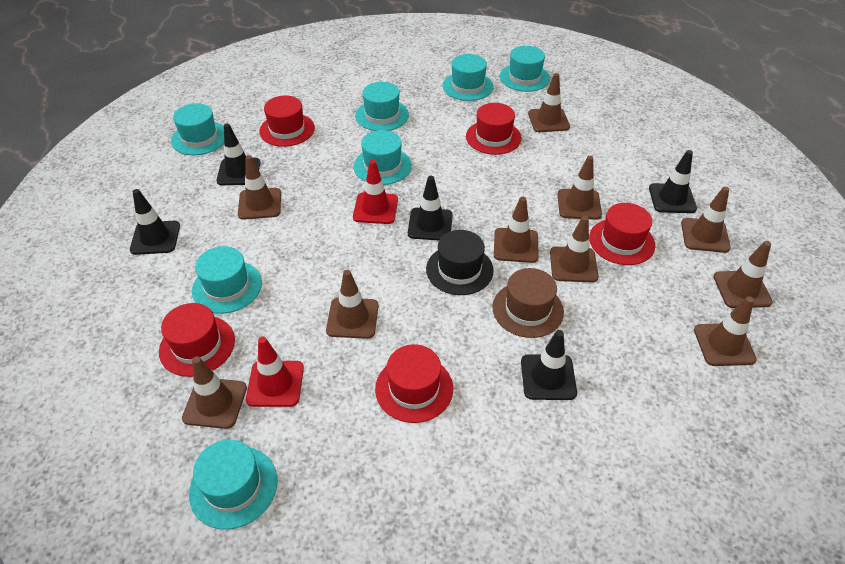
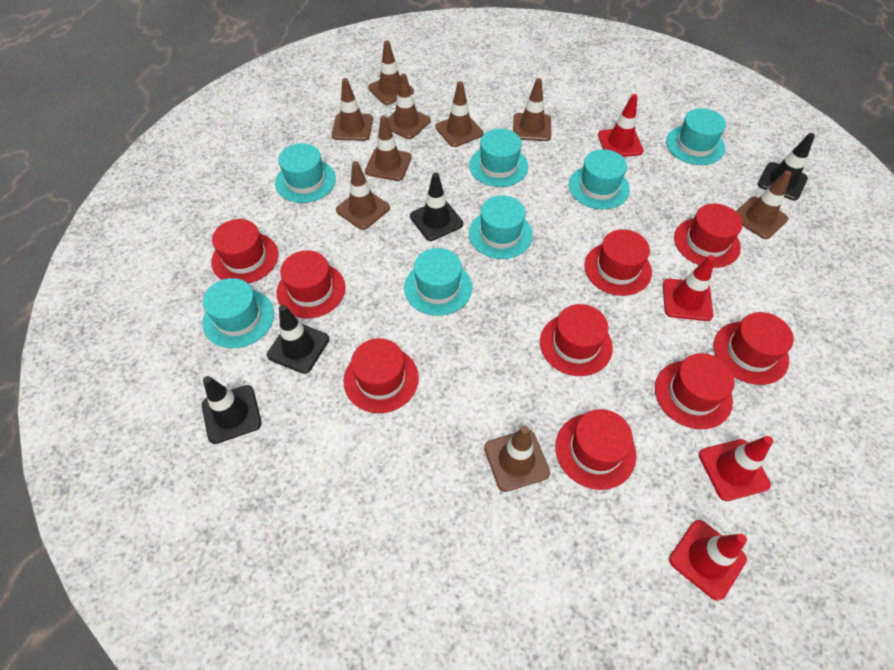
black hat: [426,230,494,295] = 1 -> none = 0
black traffic cone: [130,189,180,255] [217,124,260,185] [408,176,453,240] [521,330,577,400] [649,150,697,213] = 5 -> [202,376,262,444] [267,305,329,374] [410,173,463,241] [758,133,815,200] = 4
brown hat: [492,268,564,338] = 1 -> none = 0
brown traffic cone: [182,356,247,429] [238,155,281,219] [326,270,378,339] [494,197,539,263] [528,73,570,132] [550,216,598,282] [557,156,602,220] [681,187,731,253] [694,297,757,366] [713,241,773,308] = 10 -> [332,78,373,141] [336,161,390,230] [365,116,412,181] [368,40,414,105] [387,74,431,139] [435,81,483,147] [484,426,550,492] [513,78,551,141] [736,170,792,239] = 9
red hat: [159,303,235,377] [259,96,315,147] [375,344,453,423] [466,103,522,155] [589,203,655,265] = 5 -> [211,219,278,284] [277,250,346,318] [344,338,419,413] [540,304,613,376] [555,409,636,490] [584,229,652,296] [655,353,735,429] [674,204,743,268] [714,312,794,385] = 9
red traffic cone: [246,337,304,407] [353,160,398,224] = 2 -> [598,94,644,157] [663,255,715,321] [669,520,747,601] [699,436,773,501] = 4

